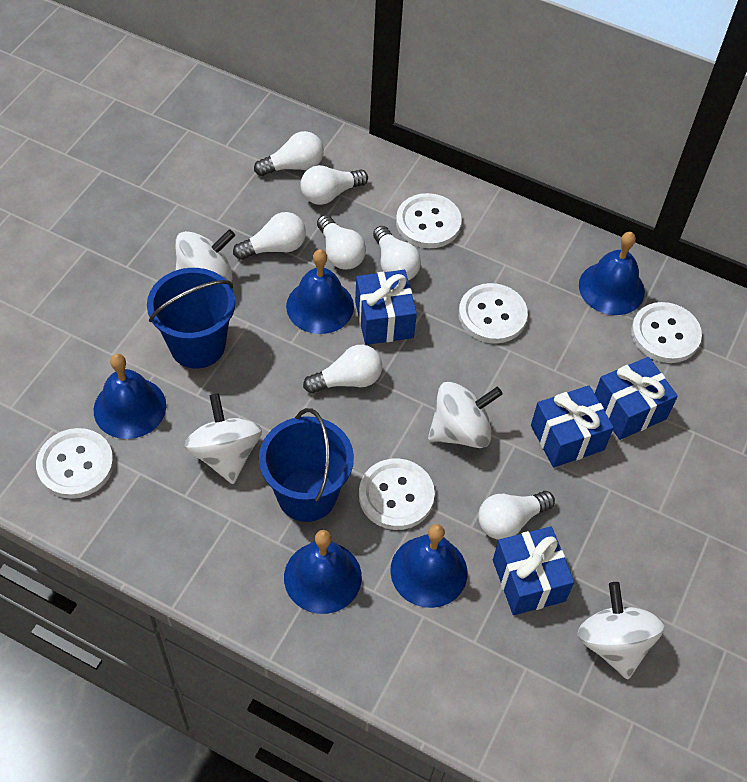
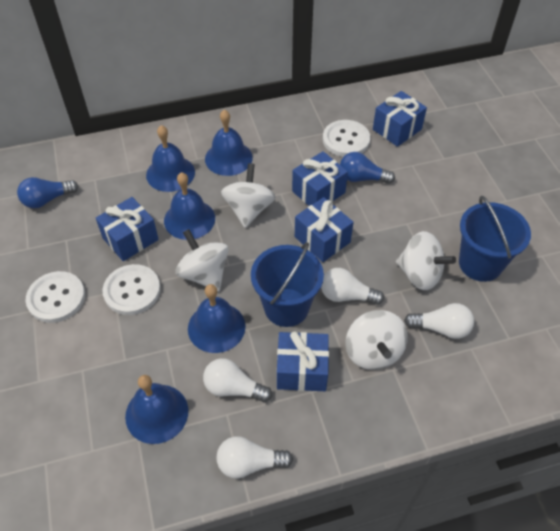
blue gift: [355,270,417,345] [493,526,574,615] [531,385,614,468] [595,357,678,440] = 4 -> [96,197,159,261] [277,331,329,391] [292,151,348,206] [295,197,353,262] [373,91,427,147] = 5
blue light bulb: none = 0 -> [17,177,78,208] [340,152,395,184] = 2
white button: [36,428,114,499] [359,459,435,530] [396,193,462,248] [459,283,528,344] [631,302,702,363] = 5 -> [26,271,85,323] [102,264,161,315] [323,120,370,157] = 3
white light bulb: [233,212,306,260] [254,131,324,176] [300,165,368,205] [303,345,382,393] [317,215,366,270] [373,226,421,280] [478,491,555,540] = 7 -> [203,358,272,402] [217,436,293,479] [321,268,384,305] [404,303,474,339] = 4

